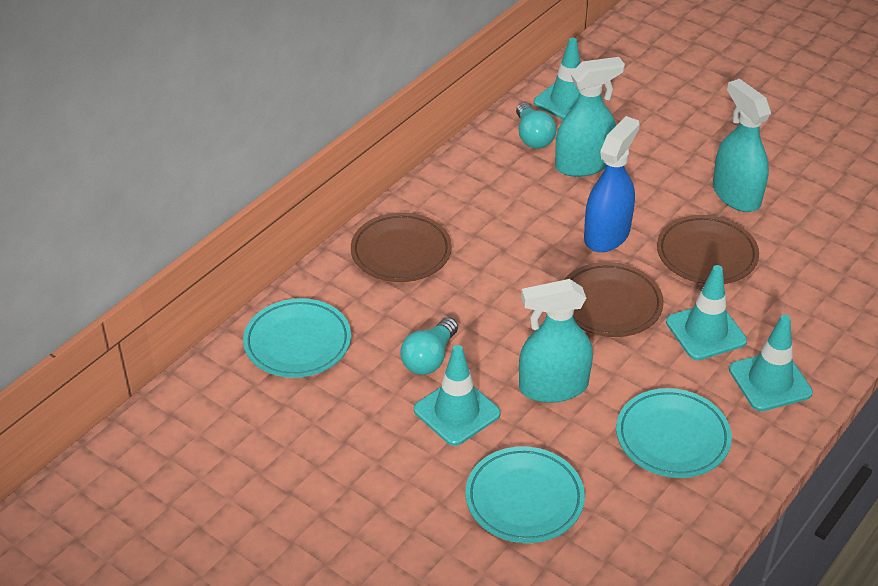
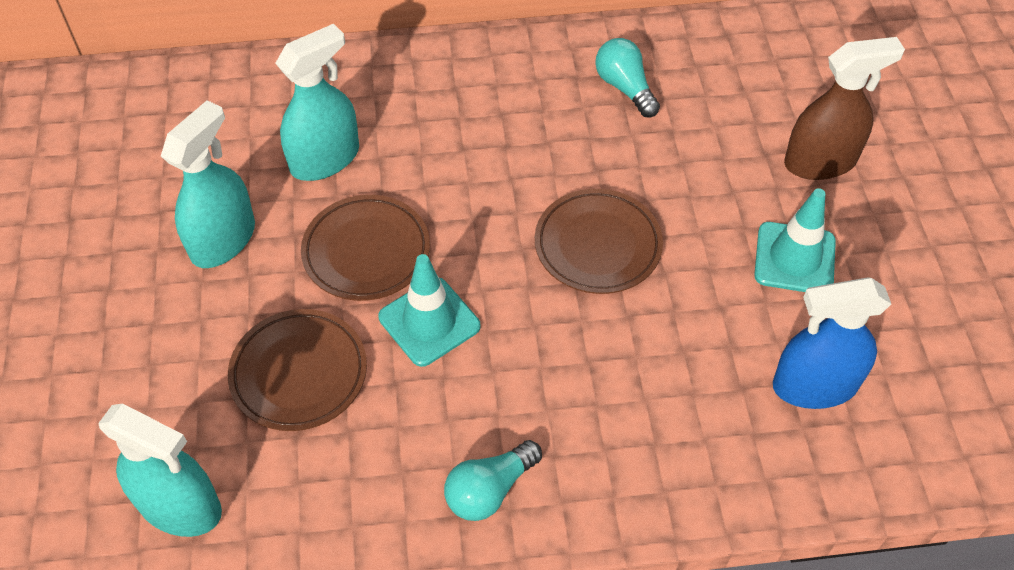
brown spray bottle: none = 0 -> [784,37,905,180] = 1
turquoise plate: [243,298,351,378] [465,446,585,543] [616,388,732,478] = 3 -> none = 0
turquoise traffic cone: [414,345,501,446] [534,38,603,119] [666,265,747,360] [729,315,813,411] = 4 -> [378,254,481,367] [754,188,836,292] = 2

